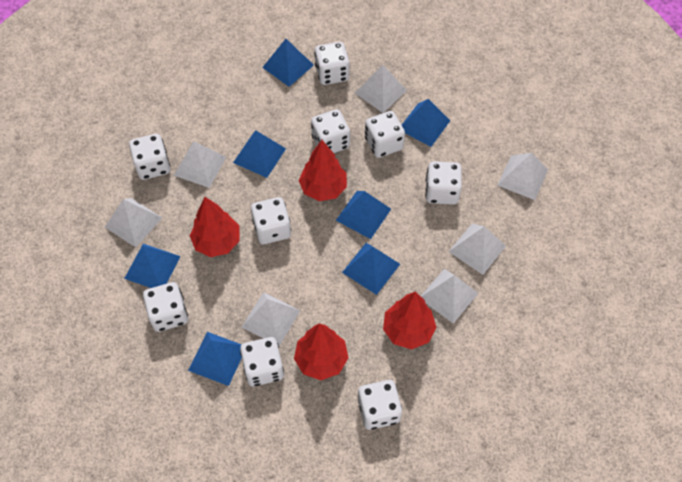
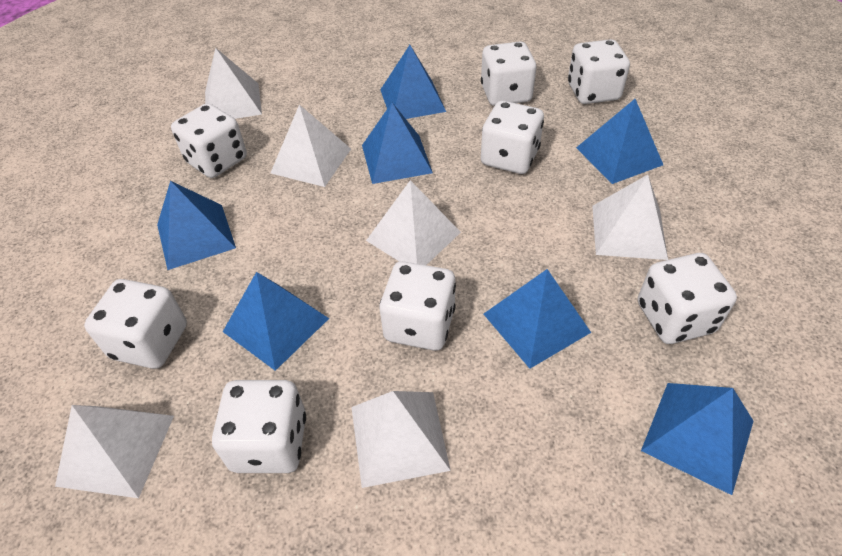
red tree: [190,197,240,257] [294,324,348,380] [299,140,347,201] [383,291,436,349] = 4 -> none = 0
white dice: [129,134,170,180] [143,282,188,332] [240,337,284,387] [251,197,291,244] [311,109,350,153] [314,42,350,85] [358,380,402,430] [365,111,405,158] [425,161,462,205] = 9 -> [84,279,187,369] [171,103,247,178] [212,380,306,473] [379,261,456,351] [481,41,536,106] [481,101,544,174] [568,39,630,104] [638,253,737,344] = 8
white pyramid: [105,198,162,247] [174,141,226,188] [242,292,301,346] [355,65,407,113] [421,269,478,323] [449,223,506,275] [497,153,548,200] = 7 -> [55,405,174,498] [205,48,262,119] [271,105,351,187] [351,391,451,488] [366,180,461,265] [592,175,668,260] = 6

